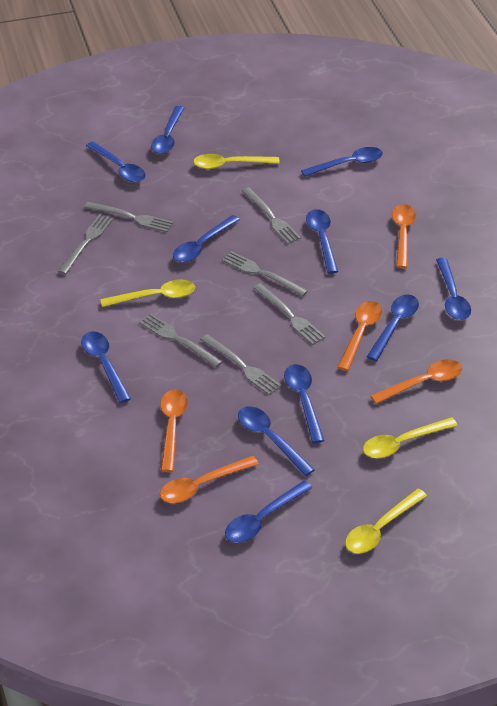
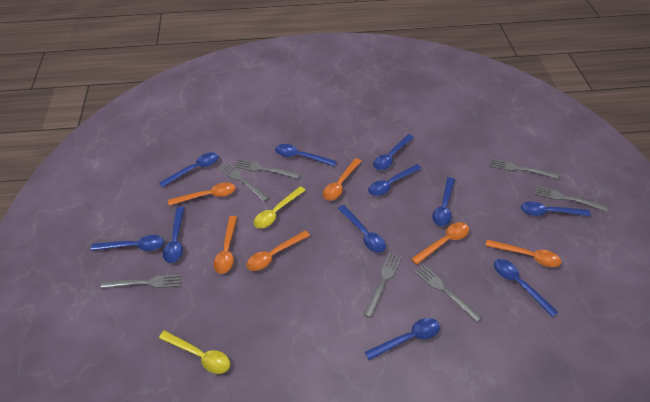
orange spoon: [160,389,188,472] [160,456,259,503] [337,301,382,371] [371,359,462,404] [392,204,416,268] = 5 -> [168,182,236,206] [213,216,237,274] [247,230,310,271] [323,158,362,200] [411,222,469,265] [485,239,561,267] = 6
yellow spoon: [100,279,195,307] [193,154,280,169] [345,488,427,554] [363,417,458,458] = 4 -> [159,330,230,374] [254,186,306,228] = 2

